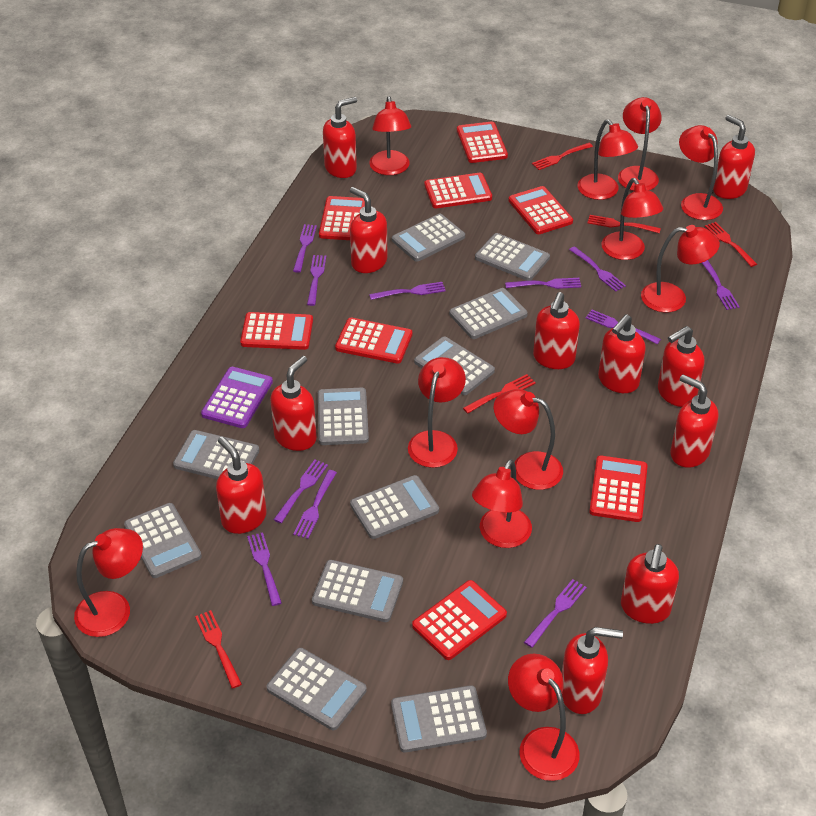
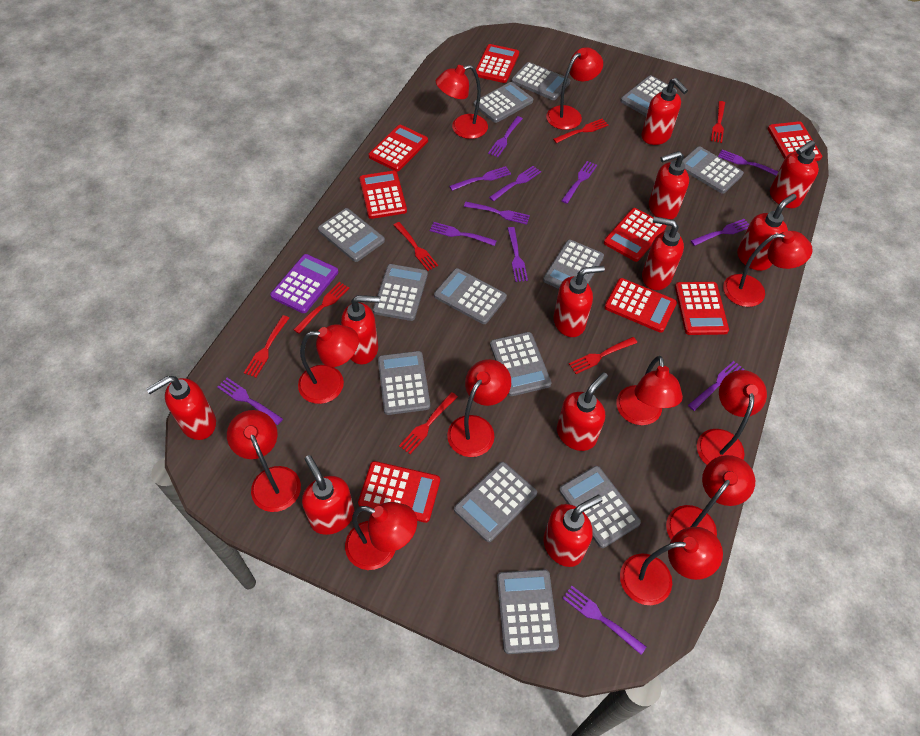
grey calculator: [124,503,202,578] [173,430,259,479] [267,648,367,730] [312,560,403,622] [318,388,369,445] [350,475,439,539] [391,685,487,752] [392,214,465,262] [414,336,495,395] [449,288,528,339] [475,233,550,281] = 11 -> [318,208,385,262] [373,264,428,321] [378,351,430,415] [434,268,507,324] [454,462,537,542] [474,82,533,123] [490,332,552,396] [497,569,559,654] [511,62,570,100] [543,240,604,289] [559,466,641,548] [621,75,677,116] [682,146,744,194] = 13
purple fork: [247,532,282,606] [273,460,328,523] [293,224,317,273] [293,470,337,539] [307,255,326,306] [369,282,446,300] [505,278,581,289] [524,579,587,648] [569,246,626,292] [586,310,661,344] [702,260,740,310] = 11 -> [217,378,283,425] [429,222,497,246] [449,166,511,191] [464,202,530,225] [488,116,523,157] [489,166,541,201] [507,227,528,282] [561,161,597,204] [562,586,646,655] [688,361,744,411] [691,219,749,246] [718,150,778,176] = 12
red fork: [195,610,242,689] [463,374,536,414] [532,143,593,170] [588,215,661,233] [705,222,757,267] = 5 -> [244,315,289,378] [294,282,349,334] [394,222,438,271] [399,392,458,454] [553,119,608,143] [569,337,637,374] [711,101,725,143] = 7

